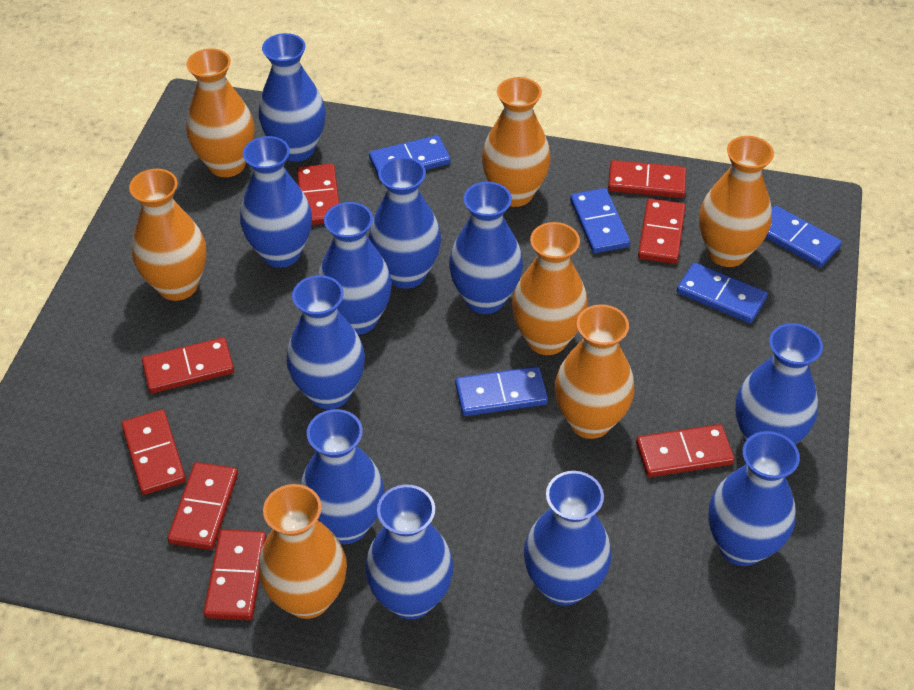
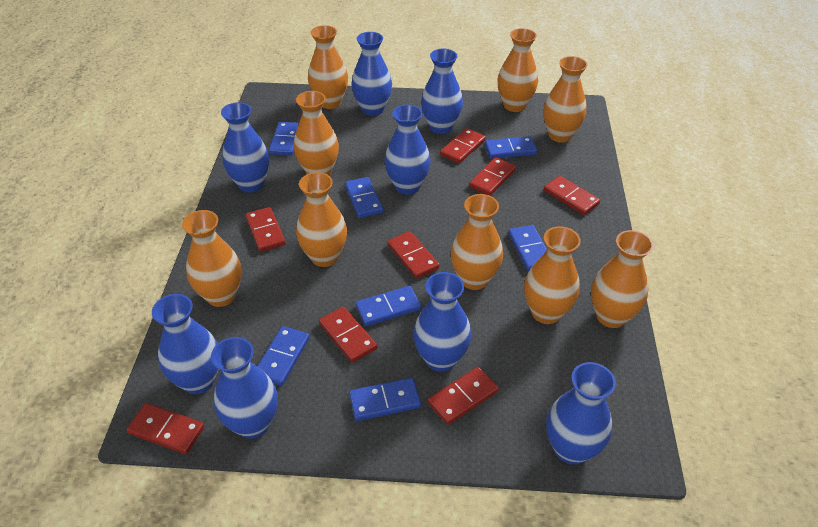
blue domino: [369,135,450,180] [455,366,548,416] [570,188,630,253] [677,262,767,323] [766,205,842,268] = 5 -> [257,326,310,386] [269,122,299,155] [345,177,383,218] [349,378,421,421] [356,286,421,326] [485,136,537,159] [508,225,547,271] = 7
blue vase: [240,136,312,268] [259,33,326,162] [286,275,365,409] [301,409,384,544] [318,202,392,335] [365,485,453,619] [369,157,441,289] [449,182,523,314] [524,471,612,606] [708,431,800,566] [735,323,823,445] = 11 -> [152,294,218,394] [211,337,278,439] [221,102,269,192] [351,32,392,116] [384,104,431,195] [413,272,471,372] [421,49,463,134] [546,362,616,465] = 8
orange vase: [129,169,206,301] [186,48,255,177] [258,484,347,619] [482,77,551,207] [512,222,588,355] [555,304,634,439] [699,136,774,267] = 7 -> [182,210,242,307] [294,91,339,176] [296,172,347,267] [308,25,348,109] [451,194,503,290] [498,28,538,112] [524,226,581,324] [543,56,588,143] [591,230,654,328] = 9

